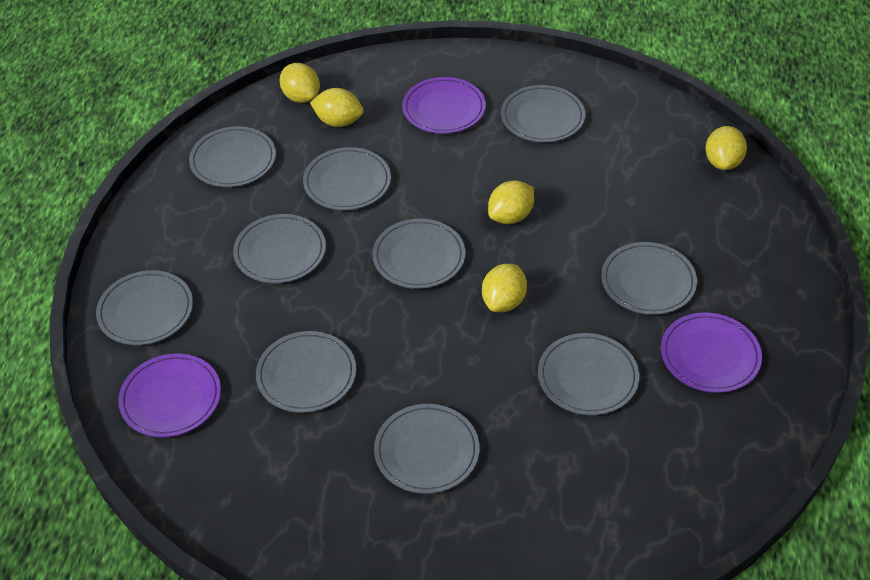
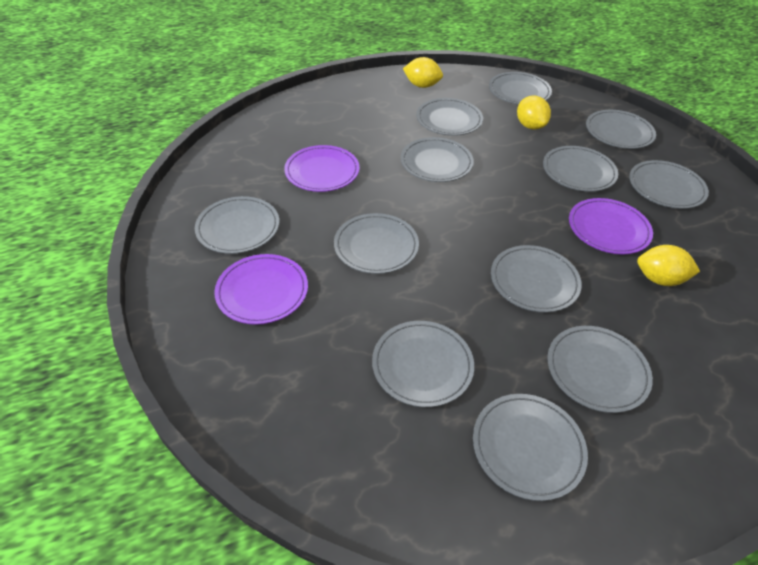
grey plate: [96,270,193,345] [189,126,276,187] [233,214,326,283] [256,331,356,413] [303,147,391,210] [372,219,465,289] [374,404,480,494] [501,85,585,142] [538,333,639,415] [601,242,697,315] = 10 -> [195,196,279,254] [334,213,419,274] [372,321,474,407] [401,137,474,182] [416,98,483,136] [473,394,588,501] [489,72,552,104] [491,245,582,313] [543,146,618,192] [548,326,653,413] [586,110,656,149] [629,160,709,209] = 12
yellow lemon: [279,63,320,103] [310,88,364,127] [482,264,527,312] [488,180,534,224] [705,126,747,170] = 5 -> [403,57,443,88] [517,96,551,130] [637,245,700,286] = 3

